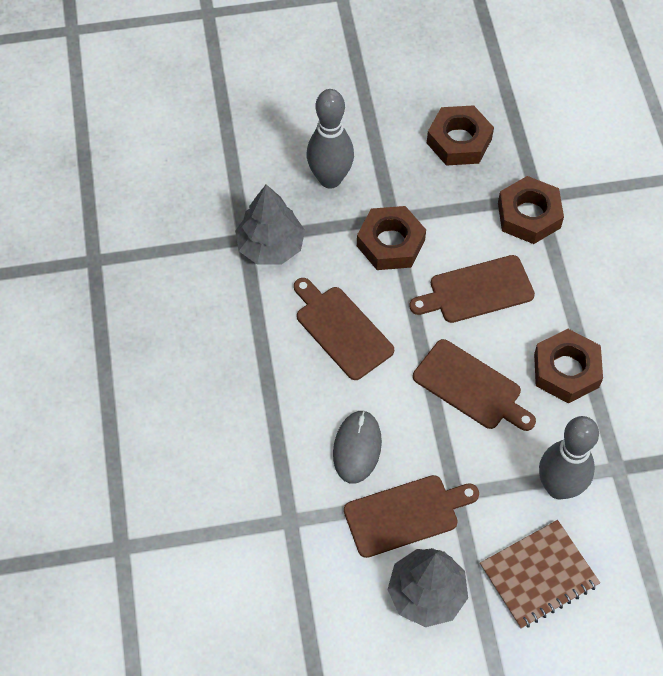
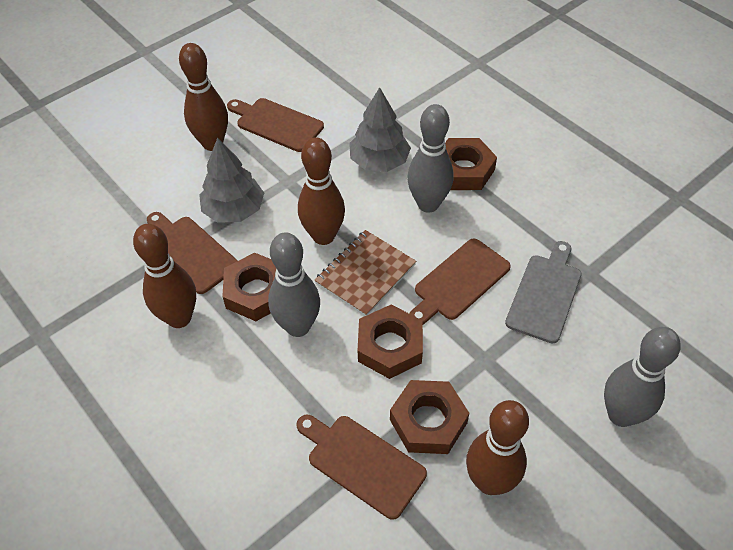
brown bowling pin: none = 0 -> [133,224,196,328] [179,43,228,151] [298,137,345,245] [466,400,529,495] = 4
grey bowling pin: [307,89,354,188] [539,416,599,499] = 2 -> [268,233,320,337] [407,104,454,213] [604,327,681,427] = 3
grey cutting board: none = 0 -> [505,241,582,344] = 1
grey mouse: [333,410,382,484] = 1 -> none = 0

